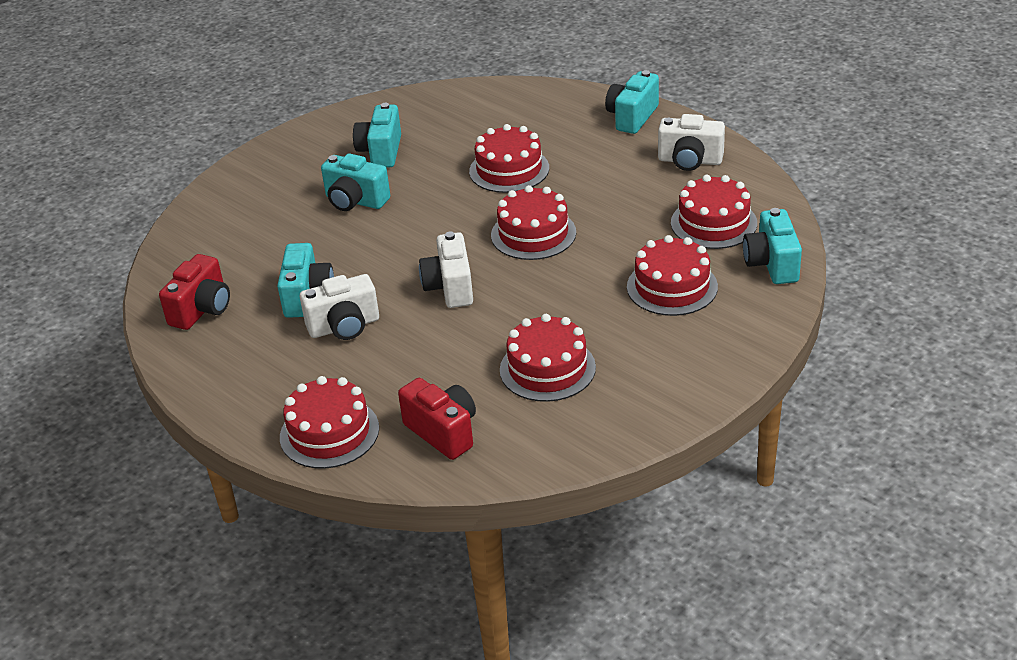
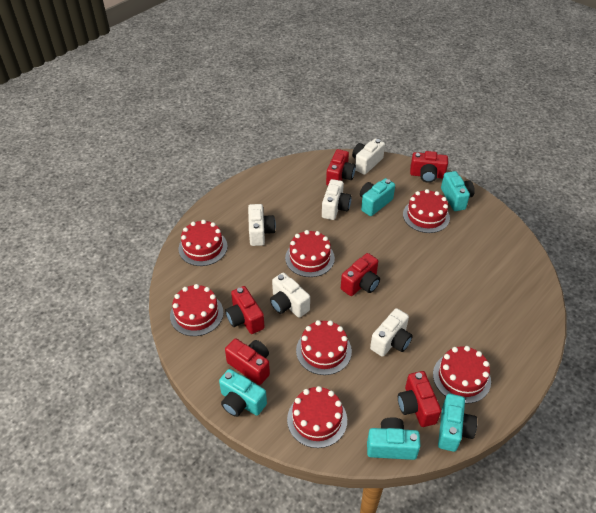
red cake: [280,376,379,469] [469,124,549,193] [491,185,576,260] [500,314,596,402] [627,235,718,316] [671,175,757,249] = 6 -> [170,284,224,336] [179,220,228,266] [285,230,335,277] [287,386,347,448] [296,320,352,375] [403,189,450,233] [433,346,491,404] = 7
red camera: [159,254,230,330] [398,378,476,460] = 2 -> [225,286,265,334] [225,339,270,385] [326,149,356,186] [341,253,380,296] [398,371,441,427] [410,151,448,183] = 6
white camera: [300,274,379,340] [419,231,473,308] [658,114,725,171] = 3 -> [248,204,276,246] [270,273,310,318] [322,179,352,220] [352,138,385,175] [370,308,413,357] = 5

